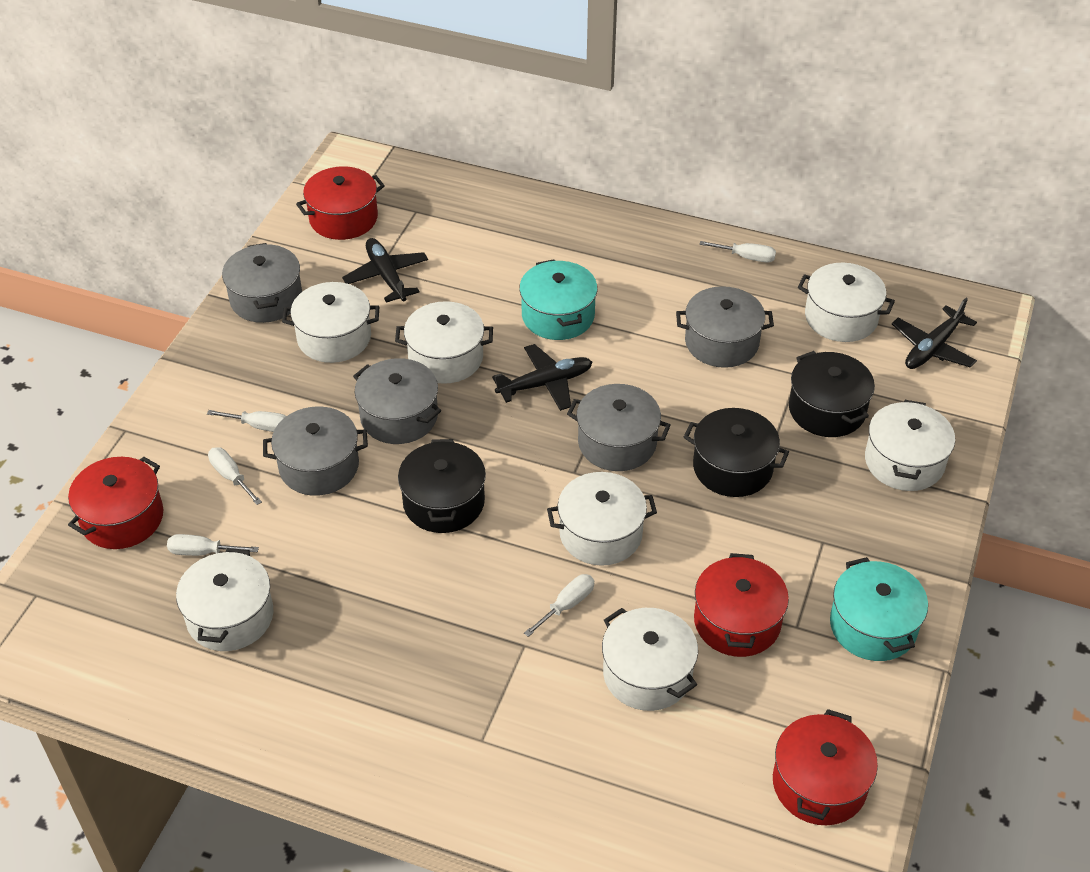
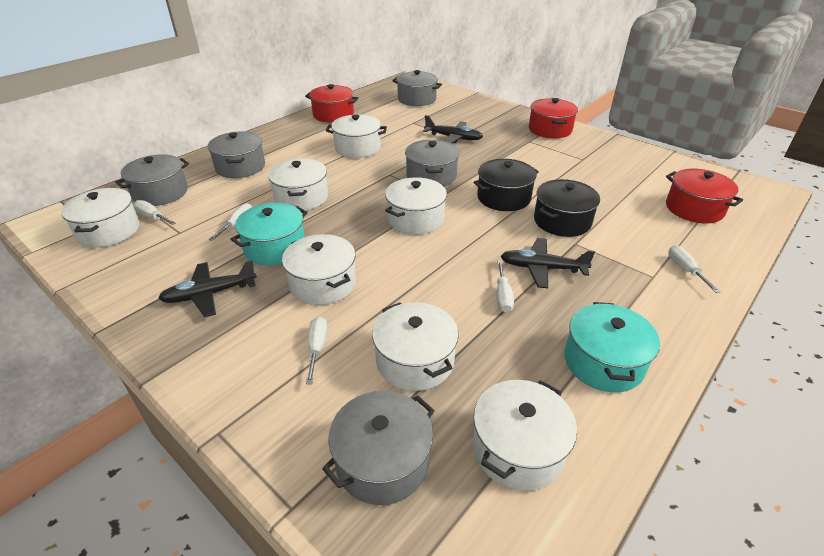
black pot: [398,439,486,533] [684,408,789,497] [789,351,875,437] = 3 -> [474,159,539,211] [534,179,600,237] = 2
red pot: [68,457,163,549] [296,166,385,240] [694,553,789,657] [773,709,878,825] = 4 -> [305,84,359,123] [529,98,578,138] [666,169,743,223] = 3

